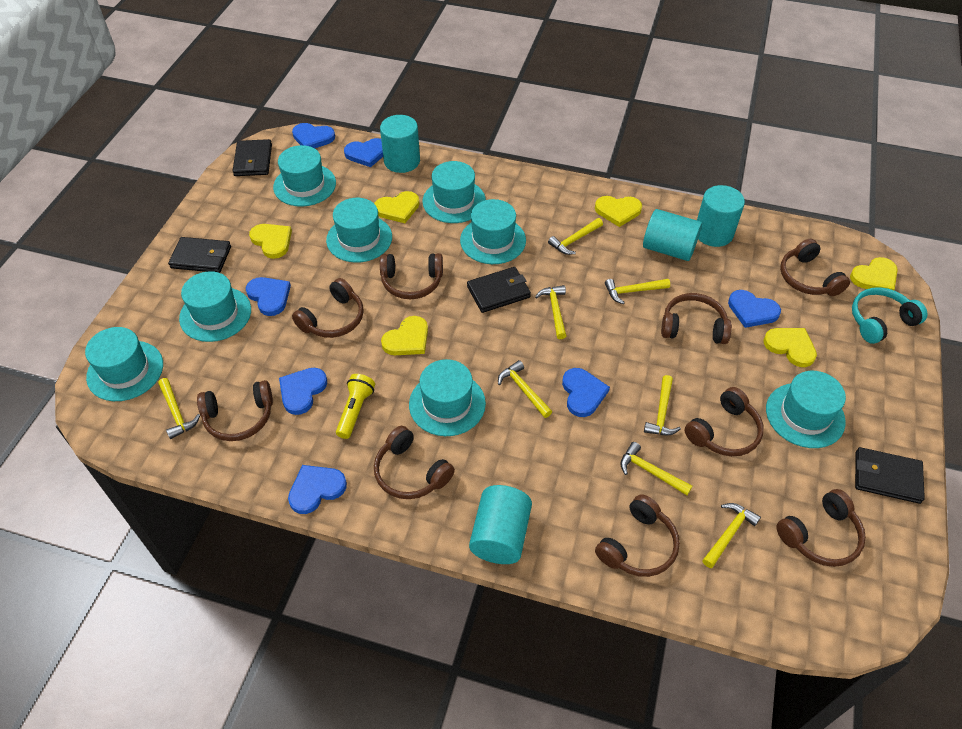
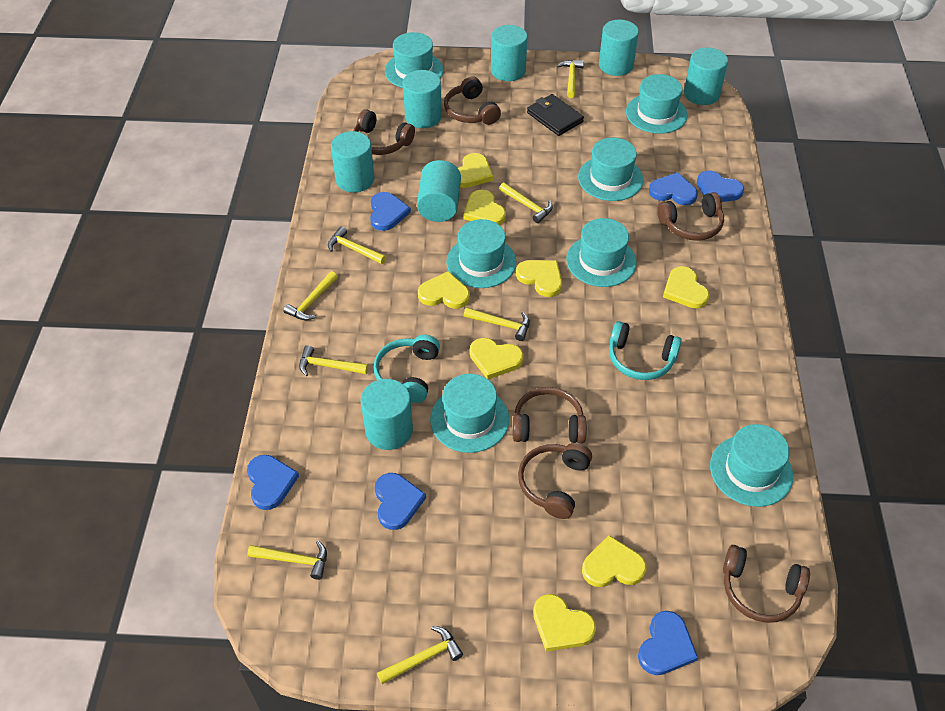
black wallet: [168,237,231,273] [233,139,272,176] [467,267,531,313] [855,447,925,504] = 4 -> [527,94,584,136] = 1
blue heart: [246,277,291,316] [279,368,327,415] [288,465,347,514] [292,123,335,148] [344,138,383,167] [562,368,610,417] [728,290,781,328] = 7 -> [247,455,299,510] [370,192,411,231] [375,473,426,530] [638,611,698,675] [649,172,698,205] [697,170,744,202] = 6
brown headphones: [197,380,273,441] [292,278,364,338] [374,426,455,499] [380,253,443,299] [595,494,680,577] [661,293,732,344] [685,387,764,456] [776,489,866,567] [780,239,850,296] = 9 -> [353,109,415,155] [444,76,501,125] [513,387,587,443] [518,443,592,519] [657,192,724,241] [723,545,810,623] = 6
turquoise cylinder: [380,115,420,173] [469,485,532,564] [643,209,702,261] [697,185,745,247] = 4 -> [331,131,375,193] [361,379,413,450] [403,70,442,128] [417,160,461,222] [491,25,528,81] [599,20,639,76] [684,48,728,105] = 7
turquoise hat: [85,327,163,401] [179,271,251,342] [273,145,336,207] [326,198,392,263] [409,359,486,436] [422,161,486,223] [460,199,526,264] [766,371,846,448] = 8 -> [385,32,444,88] [430,374,509,453] [446,219,516,288] [566,218,636,287] [578,138,643,201] [626,74,688,134] [710,424,793,507] = 7
turquoise headphones: [852,287,928,344] = 1 -> [373,335,440,403] [609,321,682,380] = 2
yellow flashlight: [336,374,375,439] = 1 -> none = 0
yellow heart: [249,224,292,259] [374,191,420,223] [381,316,428,355] [595,196,642,227] [763,328,817,367] [850,257,898,290] = 6 -> [418,271,470,309] [458,153,493,188] [464,190,506,225] [470,338,524,379] [516,260,562,297] [533,594,596,652] [582,535,646,587] [663,266,710,308] = 8

